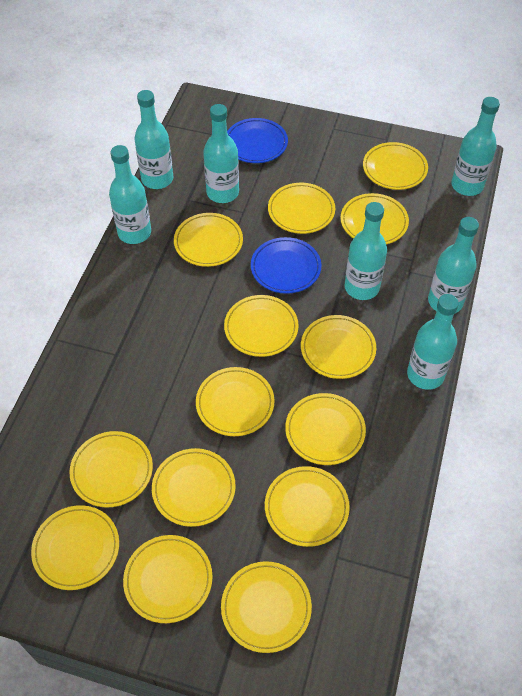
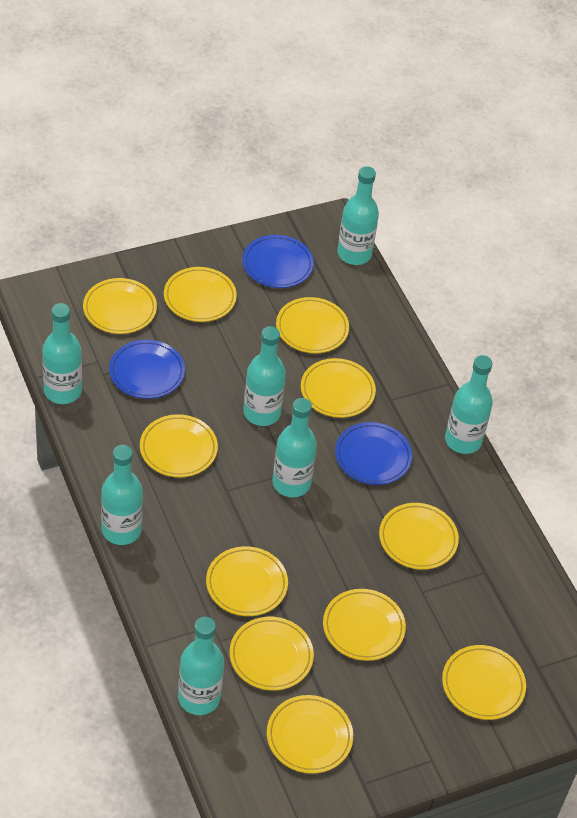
blue plate: [227,118,288,163] [251,237,321,294] = 2 -> [109,340,185,399] [242,235,314,288] [335,422,412,485] = 3
yellow plate: [31,505,119,590] [69,431,153,508] [123,535,213,623] [152,448,236,527] [174,213,243,267] [196,367,275,436] [221,561,312,653] [224,295,299,357] [265,466,350,547] [268,183,335,234] [285,393,366,465] [301,315,376,379] [341,193,409,244] [363,142,428,190] = 14 -> [83,278,157,334] [140,414,218,477] [164,267,237,322] [206,546,288,616] [230,617,314,691] [267,695,353,774] [276,297,349,353] [301,358,376,418] [323,589,406,661] [379,503,459,570] [442,645,526,720] = 11

